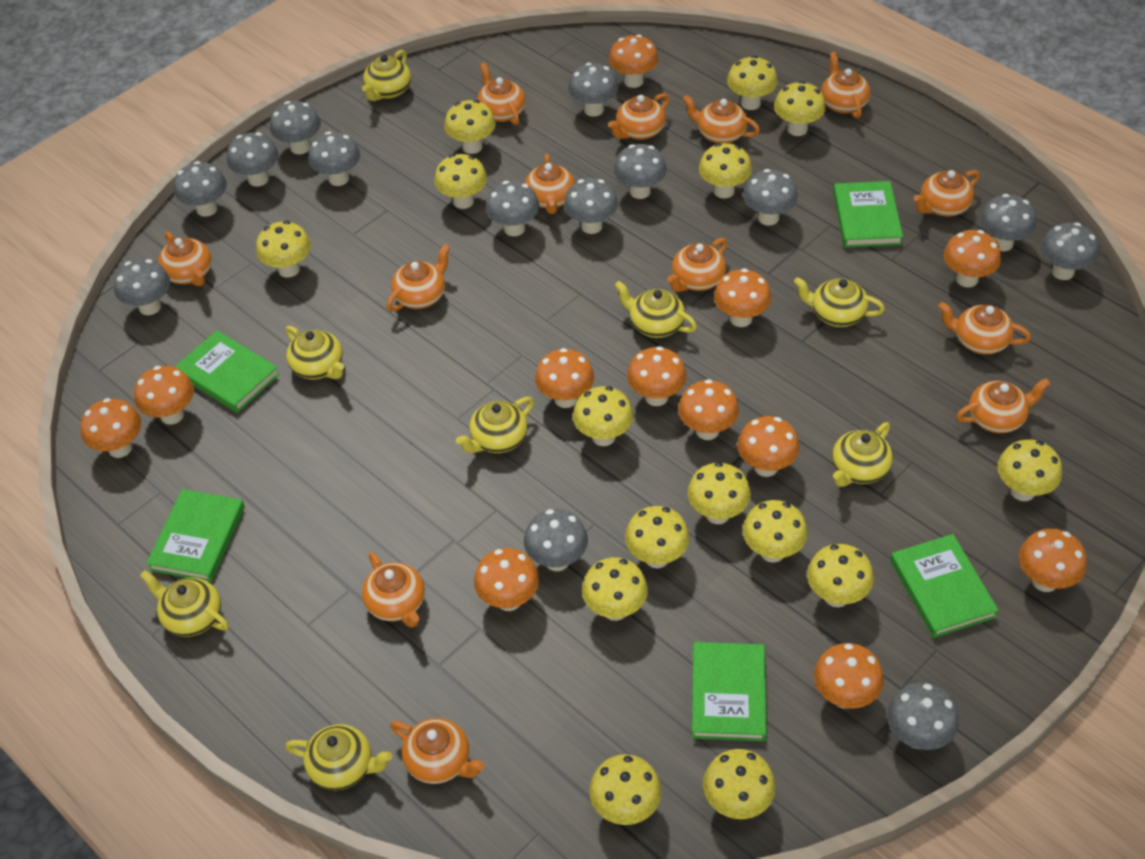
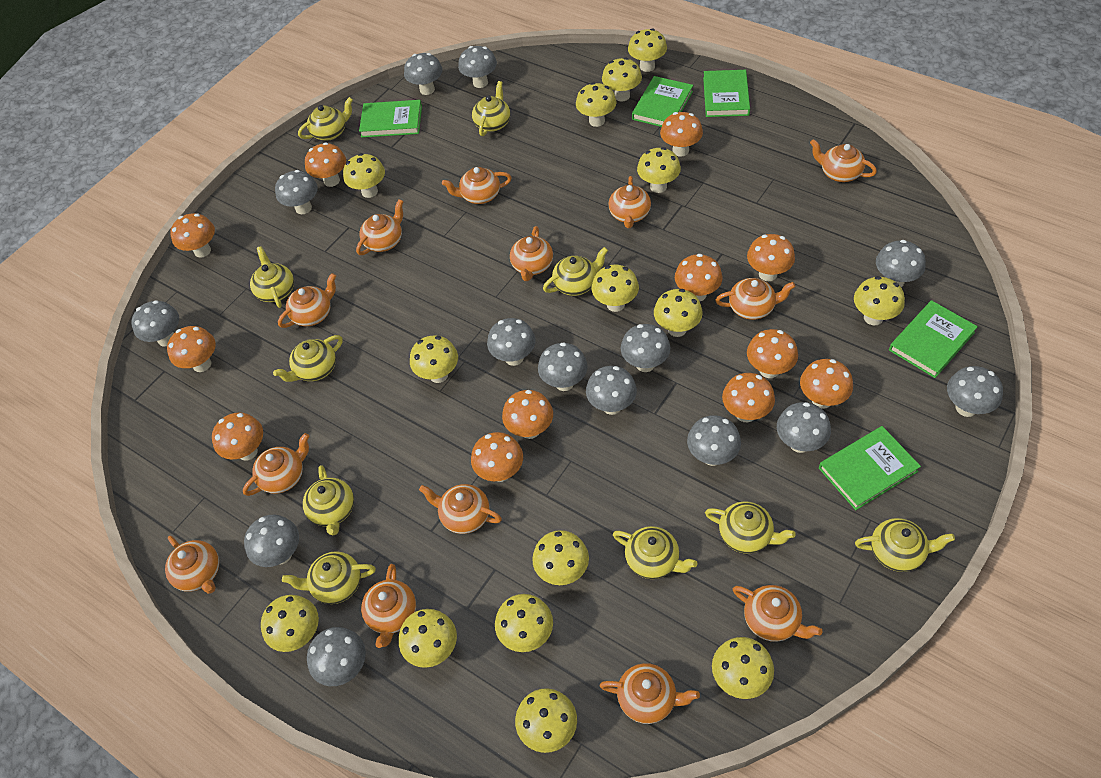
yellow teapot: [140,570,229,637] [285,724,392,790] [286,326,344,379] [362,50,411,101] [456,397,534,453] [614,281,697,338] [794,277,885,327] [832,422,893,487] = 8 -> [250,246,294,308] [273,335,343,382] [282,551,376,604] [298,97,353,141] [303,465,354,535] [472,81,510,136] [543,247,608,296] [613,526,697,579] [705,501,796,554] [855,518,955,572] = 10

